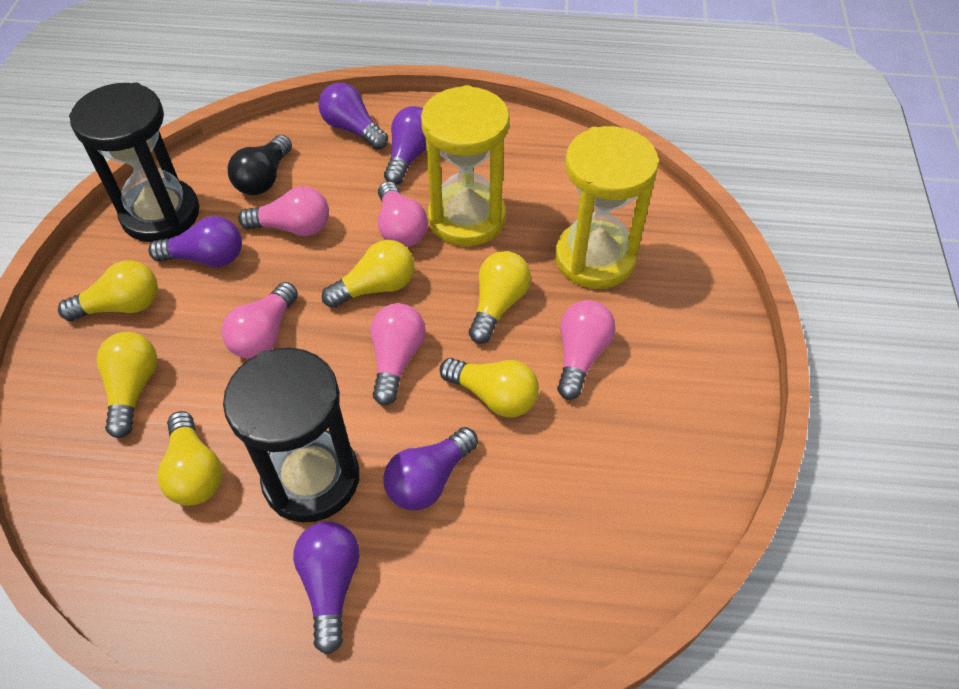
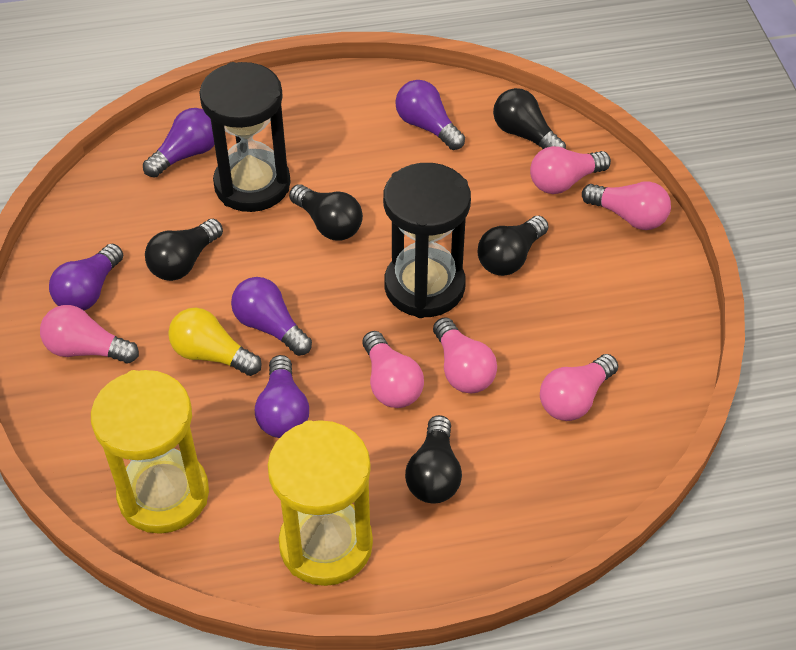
black light bulb: [228,135,292,195] = 1 -> [145,219,223,281] [289,185,363,241] [405,415,462,503] [478,216,548,276] [493,88,566,149] = 5
pink light bulb: [222,282,298,359] [238,186,329,236] [371,303,426,406] [378,181,428,247] [557,300,615,400] = 5 -> [40,305,139,363] [362,331,424,408] [433,317,497,393] [530,146,611,194] [540,354,618,421] [582,181,671,230] = 6
yellow light bulb: [58,260,158,321] [96,332,157,438] [157,411,223,506] [322,240,415,308] [440,358,539,418] [469,251,531,344] = 6 -> [168,308,262,376] = 1

